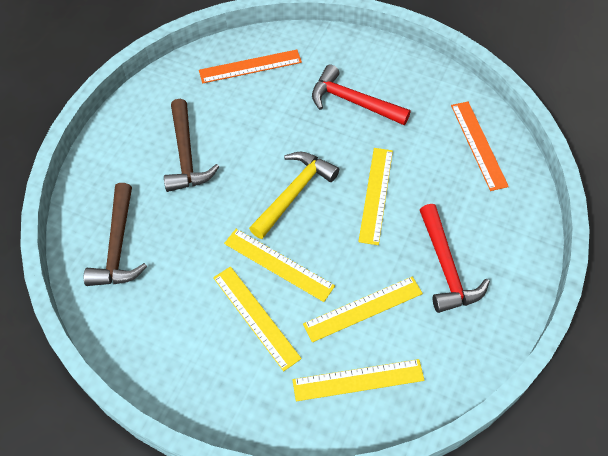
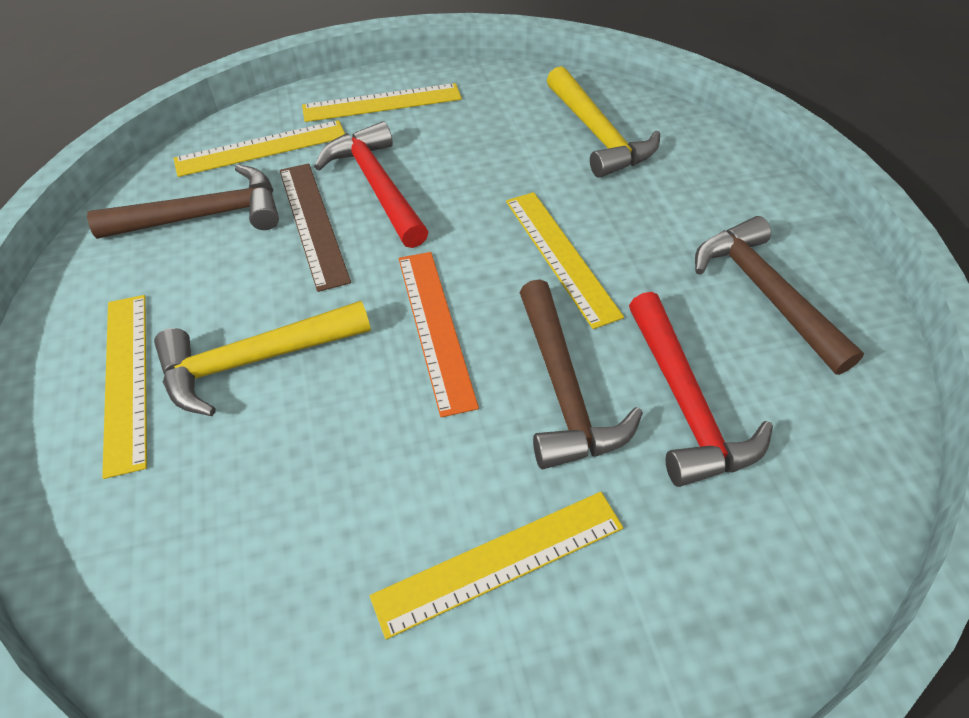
brown hammer: [84,183,147,286] [164,99,219,192] = 2 -> [87,164,279,239] [519,280,643,469] [695,216,864,375] = 3
brown ruler: none = 0 -> [279,163,351,292] = 1
orange ruler: [199,50,302,83] [451,102,509,191] = 2 -> [399,252,479,417] = 1
yellow hammer: [249,152,339,239] = 1 -> [154,301,371,416] [547,66,660,178] = 2

